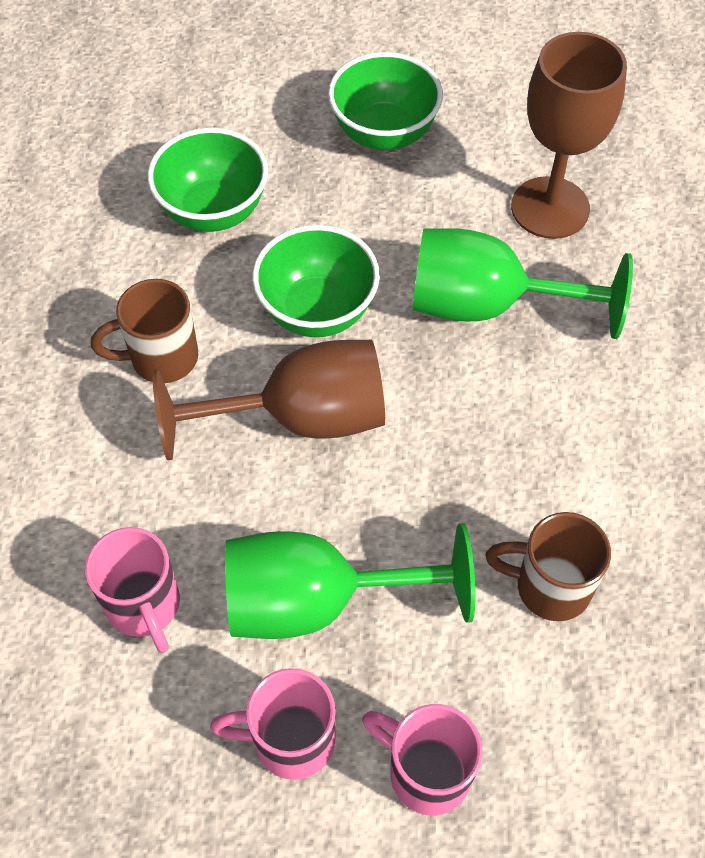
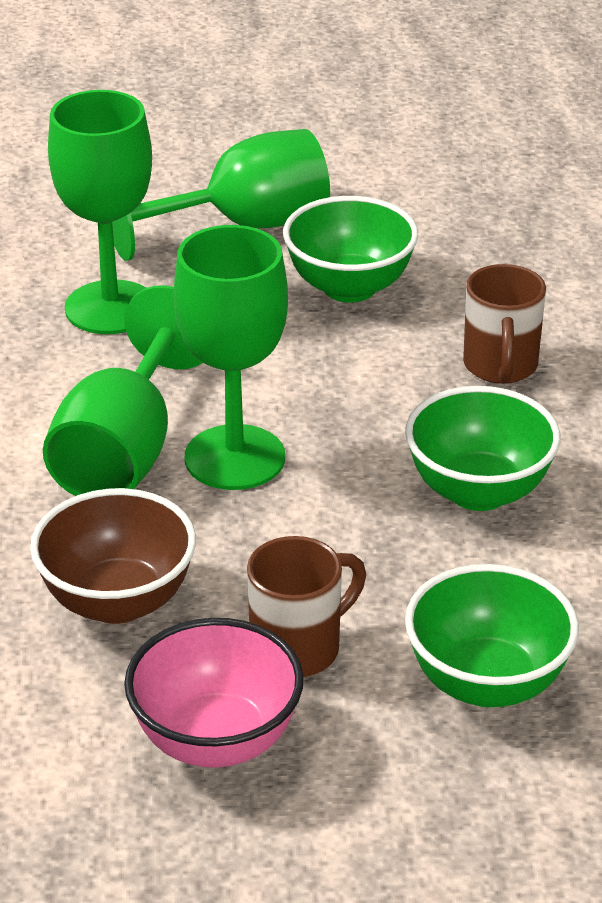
brown bowl: none = 0 -> [30,488,196,624] = 1
brown goblet: [153,340,385,460] [511,32,627,239] = 2 -> none = 0
green goblet: [225,523,475,639] [412,228,633,339] = 2 -> [43,285,203,496] [48,90,152,334] [112,129,330,261] [174,225,288,490] = 4
pink bowl: none = 0 -> [124,618,304,768] = 1
pink mug: [85,527,180,653] [210,668,336,780] [362,704,483,815] = 3 -> none = 0

